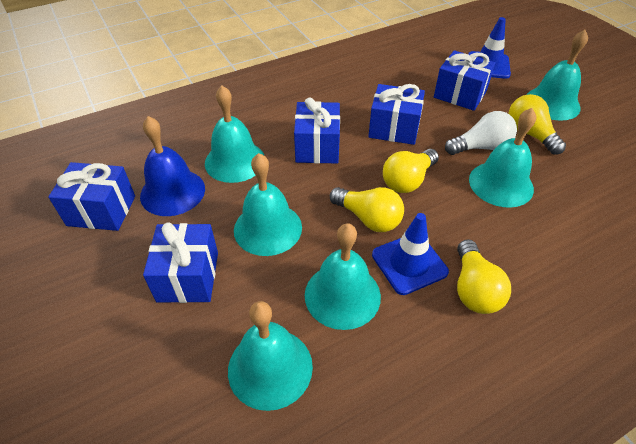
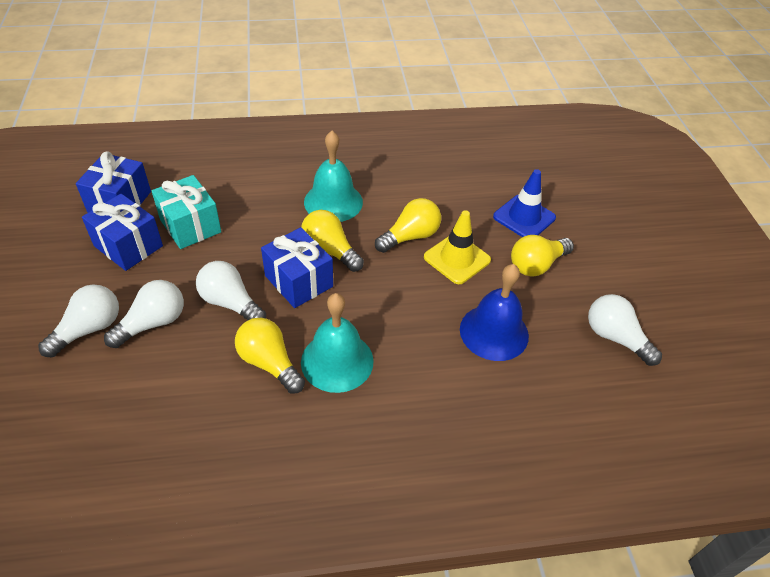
blue gift: [48,162,135,231] [143,222,218,303] [294,98,340,163] [368,84,425,145] [434,50,495,111] = 5 -> [76,152,151,213] [82,194,163,271] [261,227,333,308] = 3
blue traffic cone: [372,213,449,295] [468,17,511,79] = 2 -> [493,169,556,237] = 1
turquoise bell: [205,86,264,183] [228,301,313,411] [234,153,302,256] [305,223,381,330] [469,108,536,208] [526,30,588,121] = 6 -> [301,293,374,393] [304,131,363,222] = 2
turquoise gift: none = 0 -> [152,175,221,249] = 1
white light bulb: [445,111,517,155] = 1 -> [38,284,119,357] [104,280,184,348] [196,261,266,321] [588,294,662,366] = 4
yellow traffic cone: none = 0 -> [424,210,491,284] = 1

